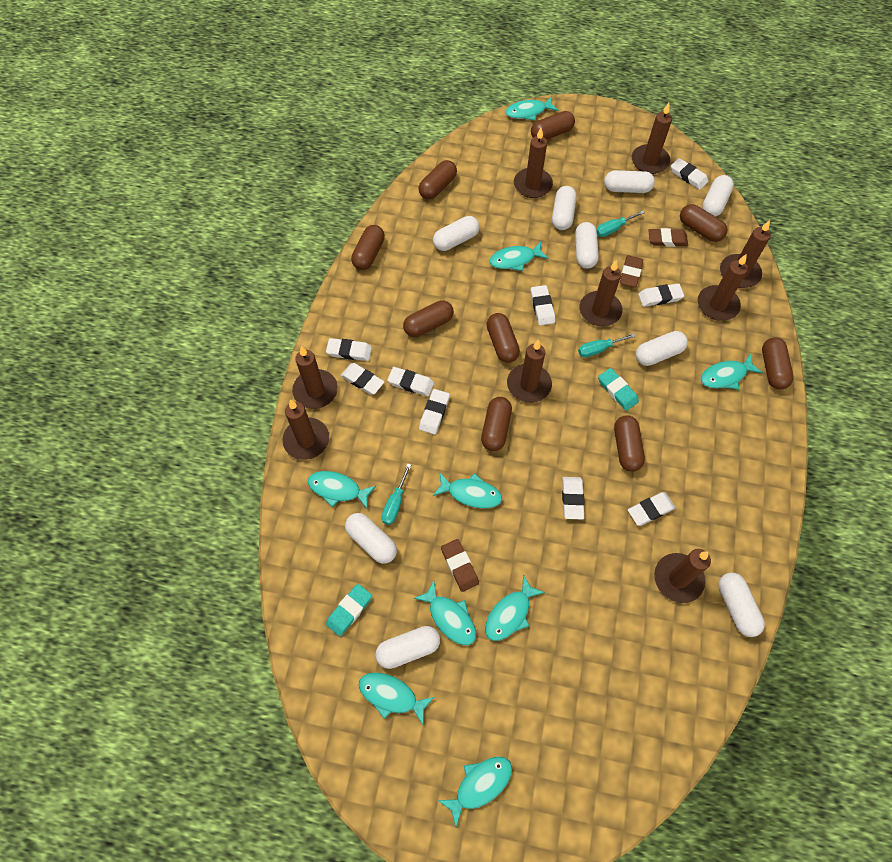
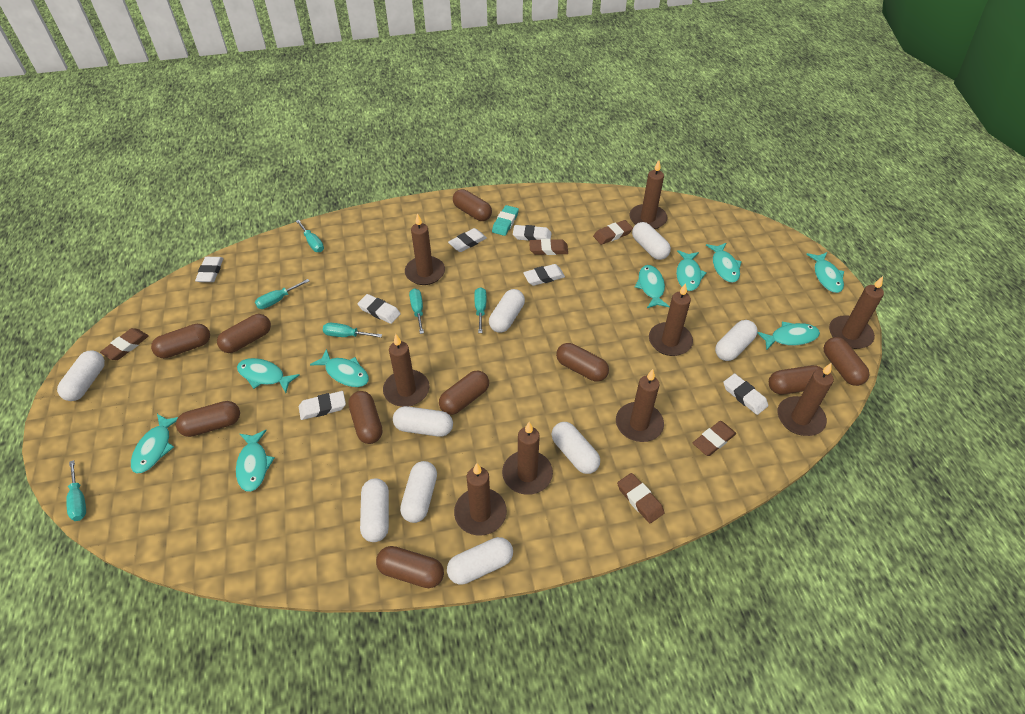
brown capsule: [351,225,385,270] [403,300,454,337] [418,160,457,200] [481,397,512,451] [486,313,520,363] [531,111,575,140] [614,415,645,472] [680,204,728,242] [762,337,794,390] = 9 -> [151,324,210,358] [176,401,240,437] [217,314,271,353] [348,391,382,444] [376,546,444,588] [439,370,489,415] [453,189,492,221] [556,343,609,382] [769,365,822,395] [824,337,869,386] = 10
brown eraser: [441,539,479,592] [620,255,643,287] [648,228,688,247] = 3 -> [100,328,149,360] [529,239,568,255] [593,220,633,245] [617,473,664,523] [693,421,736,456] = 5
turquoise eraser: [326,584,372,636] [598,368,639,411] = 2 -> [492,205,519,236] = 1
turquoise screwdriver: [381,463,411,525] [578,333,636,357] [596,210,645,237] = 3 -> [66,460,86,521] [255,279,309,309] [296,220,324,252] [323,323,382,338] [409,288,424,334] [474,287,486,333] = 6
white eraser: [326,338,372,361] [341,363,384,395] [387,367,434,396] [419,389,450,435] [531,285,555,325] [562,477,585,520] [628,492,676,526] [638,283,684,307] [671,158,708,190] = 9 -> [195,257,223,282] [299,391,346,420] [357,294,401,324] [448,228,487,252] [513,225,551,241] [523,264,565,286] [723,374,768,415] = 7

